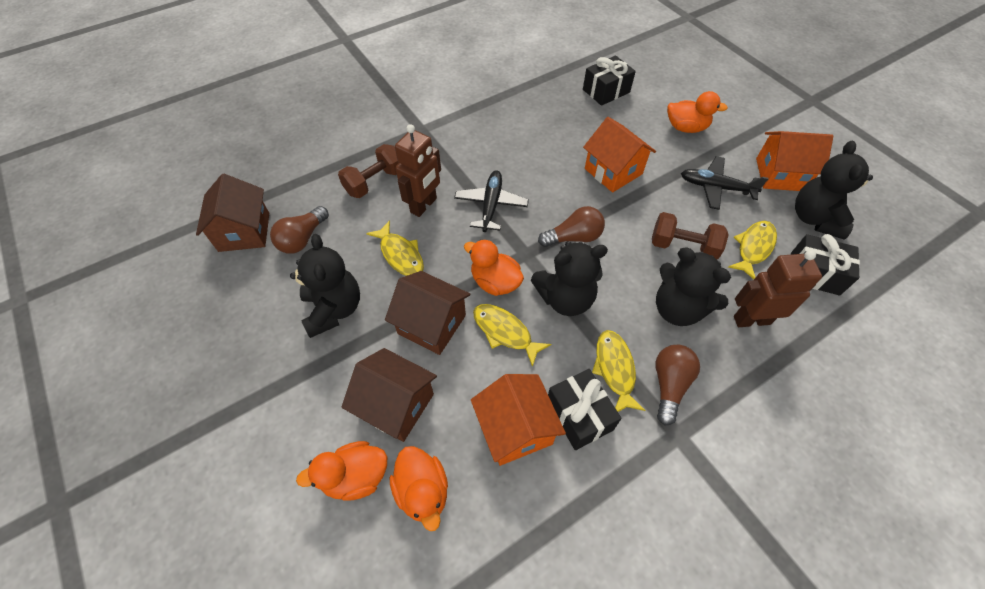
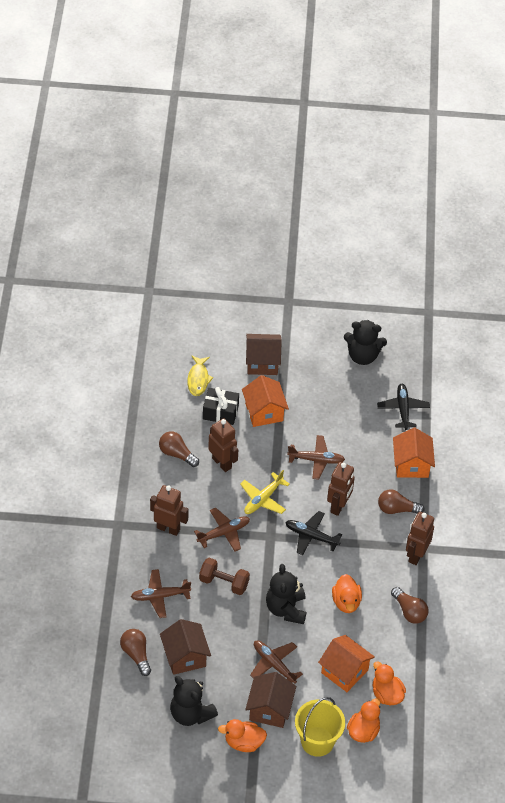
black gift: [548,369,622,450] [583,55,636,106] [791,234,860,296] = 3 -> [203,387,239,425] = 1
black teddy bear: [290,234,360,338] [531,241,608,316] [656,248,731,326] [795,141,873,240] = 4 -> [170,676,218,726] [266,564,306,624] [344,320,387,365] = 3
brown dumbbell: [338,144,399,198] [652,212,729,259] = 2 -> [199,558,250,595] = 1
brown light bulb: [270,206,329,254] [538,206,605,247] [655,345,700,425] = 3 -> [120,629,151,676] [159,431,199,467] [378,489,425,514] [391,587,429,624] = 4
brown plane: none = 0 -> [131,569,191,618] [194,508,250,551] [250,640,303,684] [287,435,345,480] = 4
brown robot: [395,124,441,217] [734,250,822,327] = 2 -> [150,485,189,536] [208,418,238,472] [327,462,355,516] [406,512,434,565] = 4
yellow bucket: none = 0 -> [295,697,345,757] = 1
yellow fish: [366,220,424,276] [473,304,551,367] [592,330,645,412] [728,221,777,279] = 4 -> [187,355,213,396] = 1
yellow plane: none = 0 -> [240,470,290,514] = 1

